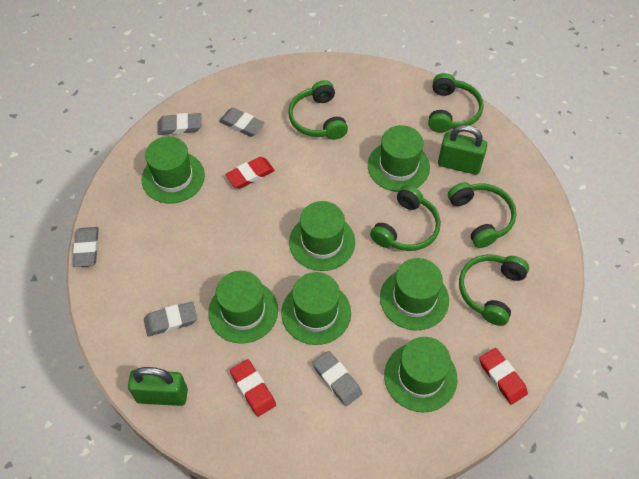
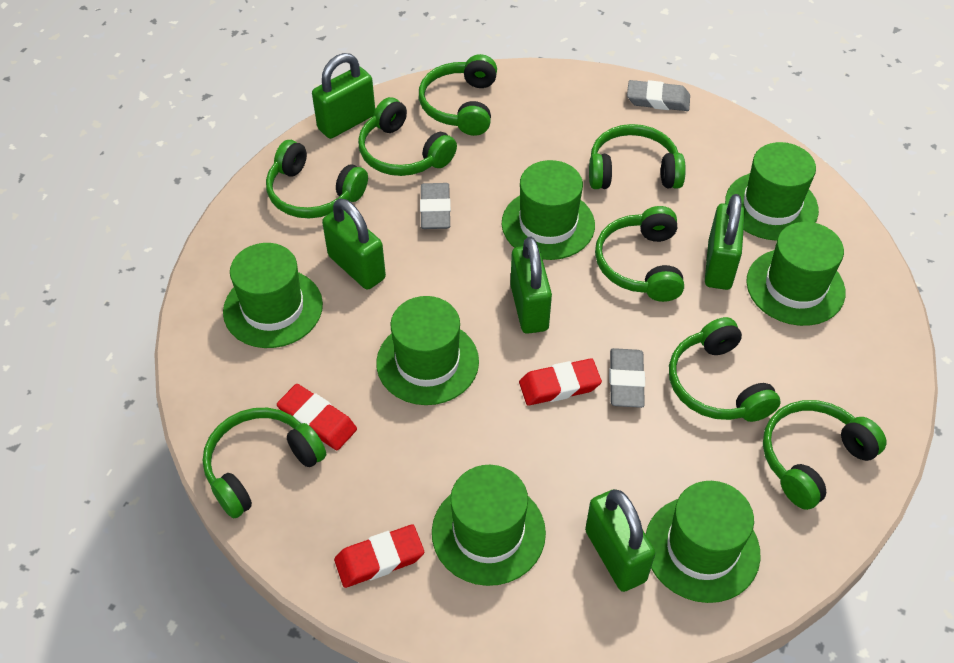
green headphones: [288,80,348,140] [370,185,441,251] [428,73,484,133] [448,182,516,248] [459,254,529,326] = 5 -> [203,408,326,518] [266,140,368,219] [358,97,457,176] [419,54,497,136] [589,124,686,189] [595,206,684,302] [669,317,781,422] [763,400,887,510] = 8
green padlock: [128,367,188,406] [438,125,487,175] = 2 -> [312,53,375,139] [322,198,386,290] [510,236,552,334] [585,489,655,592] [705,194,745,290] = 5
grey eraser: [73,227,99,267] [144,302,197,336] [157,113,202,135] [219,108,265,137] [313,351,362,406] = 5 -> [420,183,451,229] [609,348,645,408] [627,80,690,111] = 3

